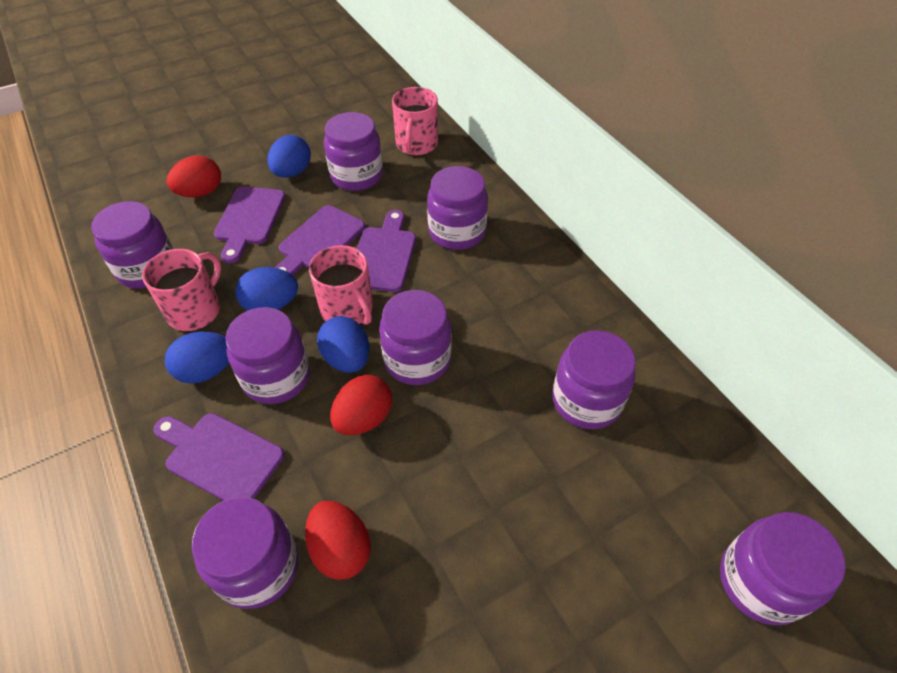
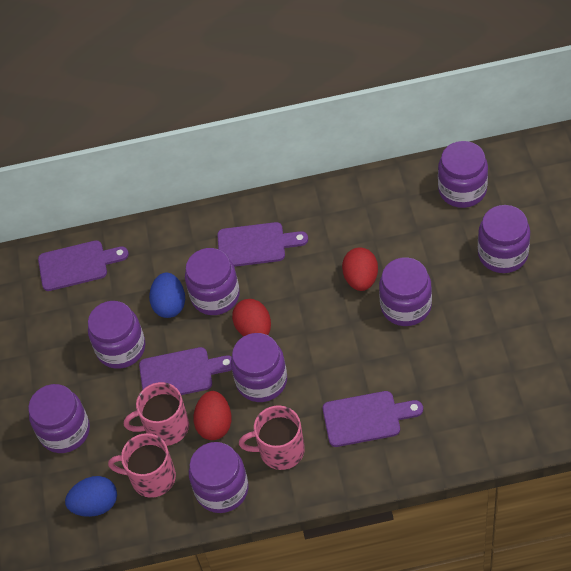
blue egg: [165,332,229,383] [235,267,298,311] [267,135,311,178] [317,316,370,373] = 4 -> [65,476,117,517] [149,273,185,318] = 2

